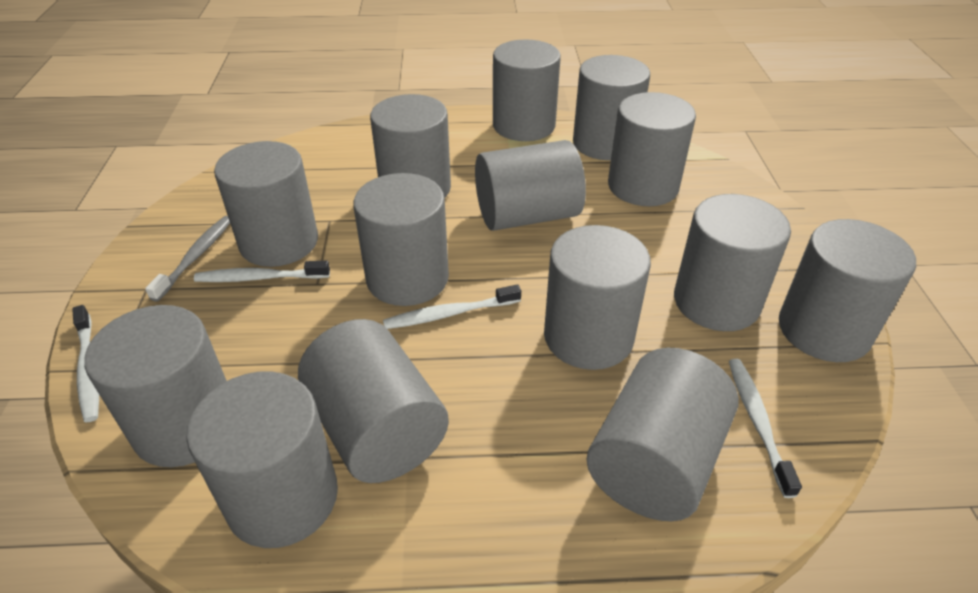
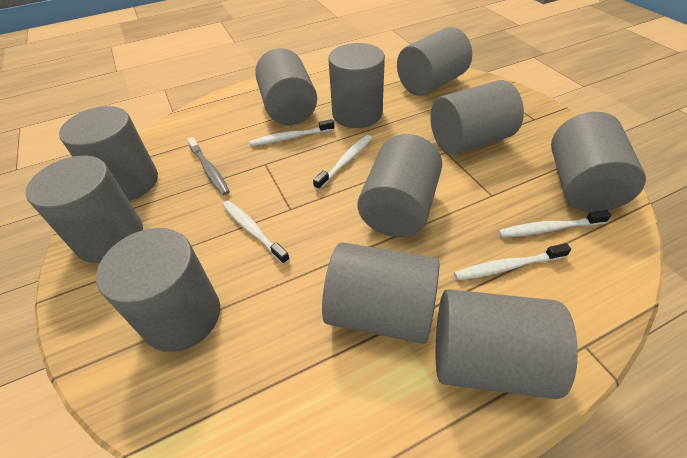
grey cylinder: [84,305,227,467] [186,371,338,548] [214,141,318,267] [298,319,449,483] [353,173,449,306] [370,94,451,198] [475,140,586,231] [493,39,561,141] [544,225,651,370] [573,55,650,160] [587,348,739,521] [608,92,696,206] [674,194,791,331] [779,219,916,362] = 14 -> [25,156,143,263] [59,106,158,201] [96,228,220,352] [255,48,317,125] [322,242,439,344] [328,43,385,128] [357,134,442,237] [397,27,472,96] [430,80,524,155] [436,289,578,399] [551,112,646,212] = 11
white toothbrush: [72,305,99,422] [194,261,330,282] [383,285,521,329] [729,359,802,498] = 4 -> [223,201,290,265] [249,119,335,146] [313,135,372,190] [454,243,571,280] [498,210,611,238] = 5

